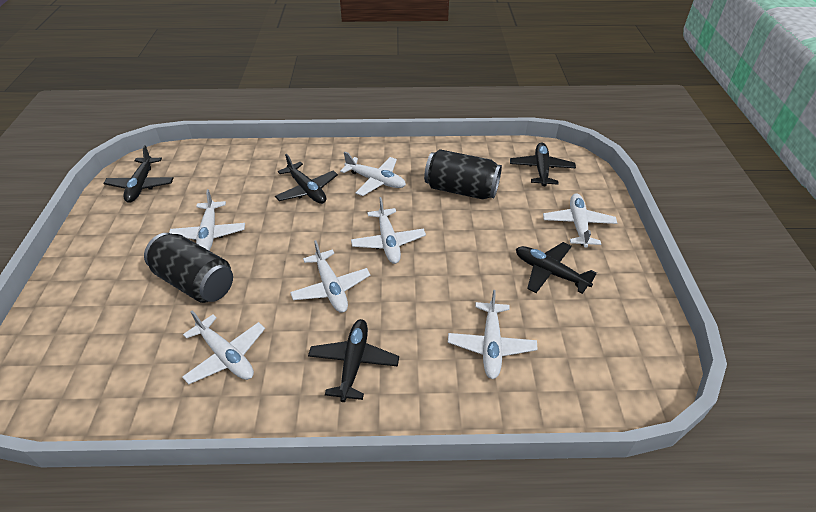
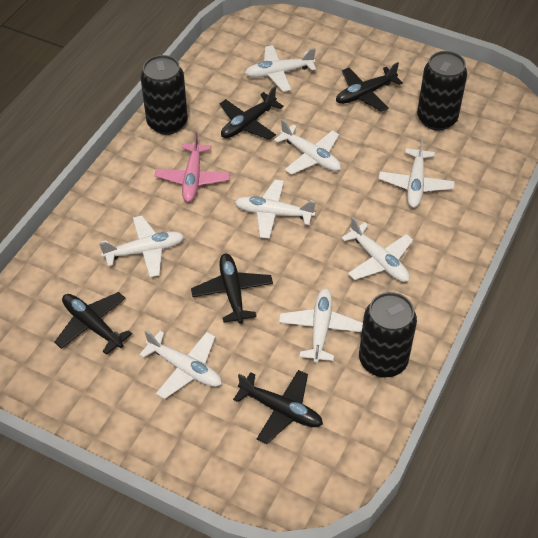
black can: [144,233,233,303] [424,149,502,199] = 2 -> [141,55,188,135] [359,292,417,378] [417,51,467,131] = 3
pink plane: none = 0 -> [155,132,230,202] = 1
white plane: [169,189,245,251] [182,311,265,384] [290,240,370,313] [340,152,406,196] [351,197,426,264] [448,290,538,379] [543,193,617,248] = 7 -> [99,216,184,277] [139,330,222,399] [235,180,316,239] [245,45,316,92] [274,119,341,175] [279,288,363,363] [341,217,413,282] [379,137,455,208] = 8

